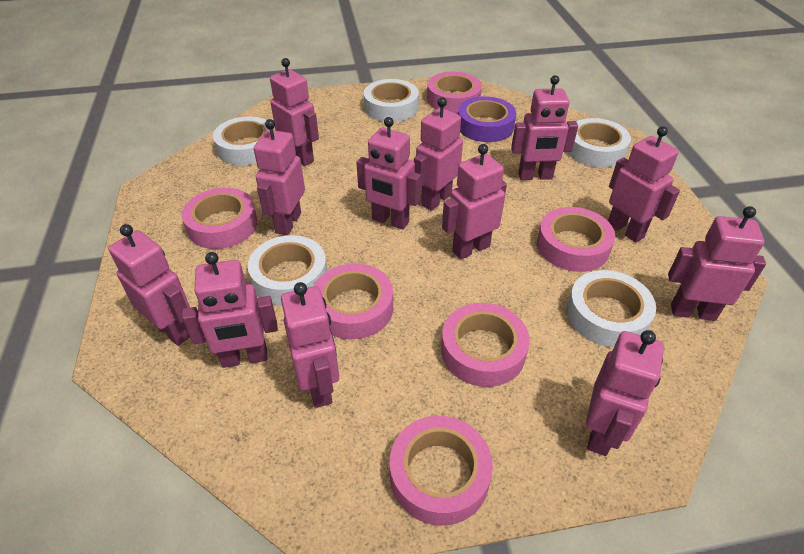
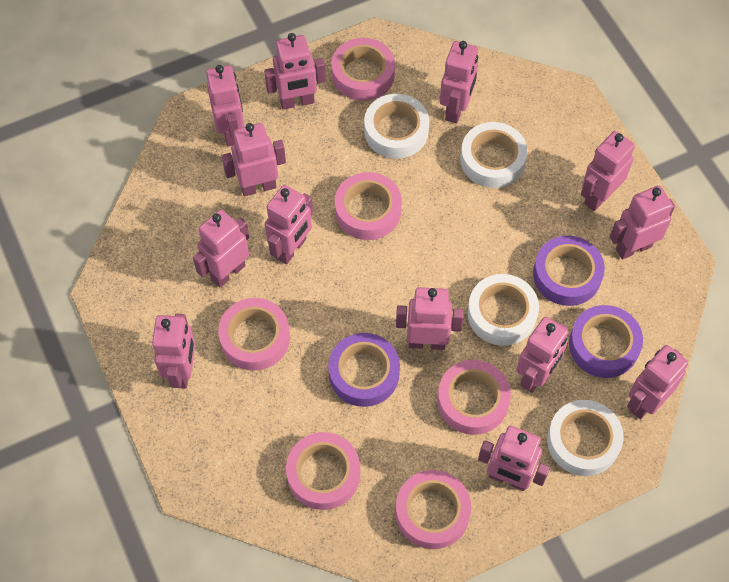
pink robot: [108,224,190,346] [182,252,278,368] [254,119,305,235] [270,58,319,166] [281,282,339,408] [356,117,421,230] [414,97,463,211] [442,144,507,260] [511,75,578,180] [586,330,664,456] [608,126,680,243] [668,206,766,321] = 12 -> [152,314,195,389] [193,210,249,287] [206,65,244,146] [222,123,286,196] [264,33,326,110] [265,185,313,265] [396,287,464,350] [440,41,478,123] [478,426,550,491] [516,317,568,393] [581,131,635,211] [610,186,675,259] [627,345,688,419] = 13
purple tape: [458,96,516,142] = 1 -> [328,333,400,407] [533,236,605,306] [569,305,643,378] = 3
white tape: [213,116,274,165] [248,235,327,306] [364,79,419,122] [567,118,631,167] [567,270,656,347] = 5 -> [364,94,429,159] [460,122,528,188] [467,274,539,346] [547,400,623,476] = 4

